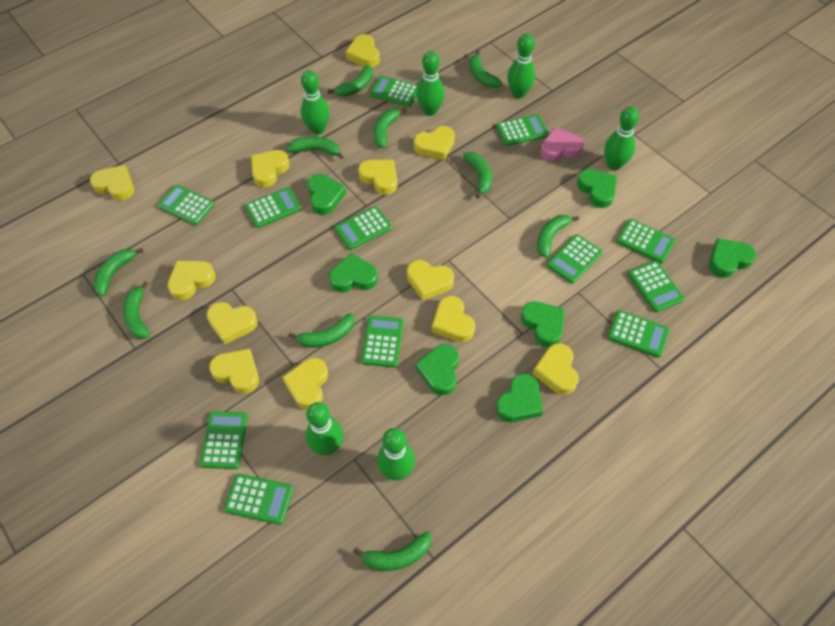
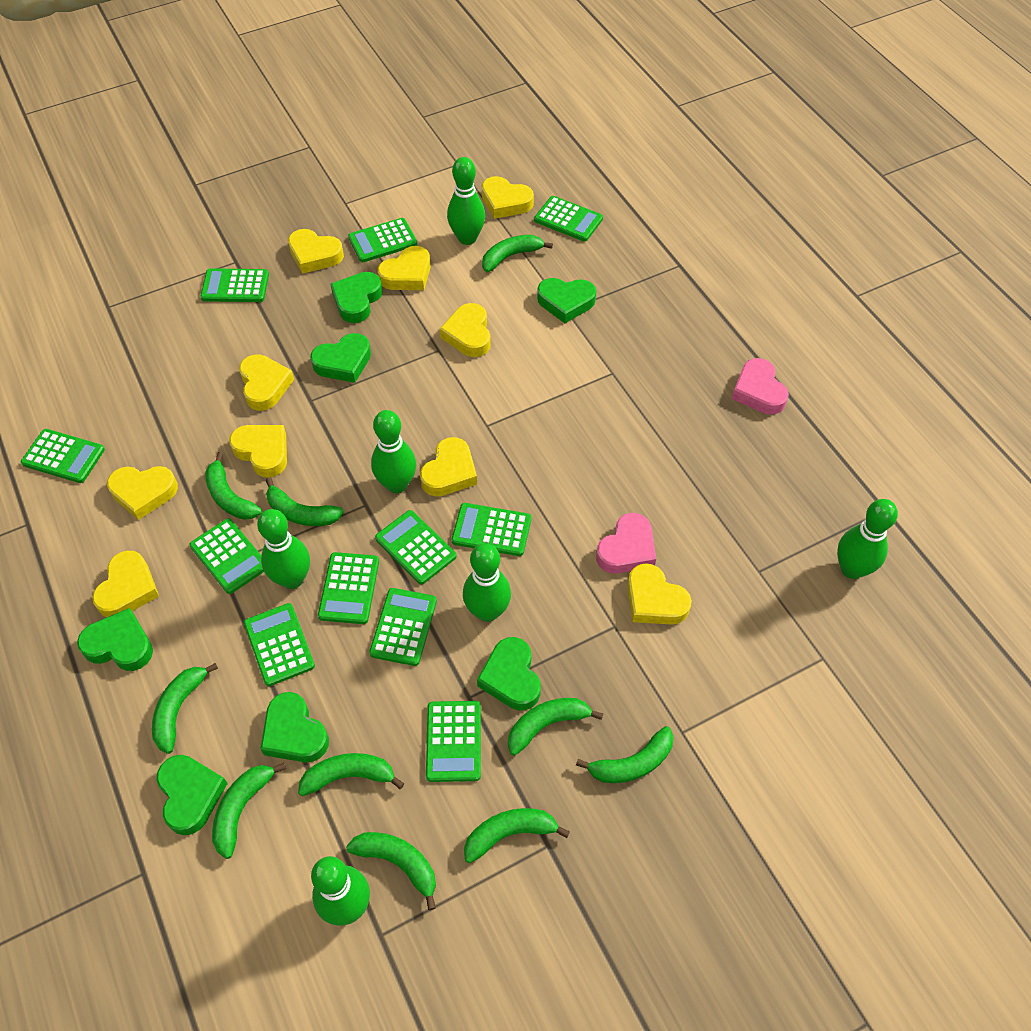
green calculator: [158,184,215,225] [200,411,248,469] [224,474,293,525] [245,187,301,228] [335,206,392,250] [361,315,403,367] [370,76,418,107] [496,114,549,146] [547,234,602,284] [608,310,670,357] [616,219,675,263] [628,261,684,312] = 12 -> [21,429,105,483] [190,519,264,594] [200,268,269,302] [244,603,315,686] [318,552,379,624] [348,218,417,262] [369,588,437,666] [375,510,456,584] [426,701,481,782] [452,503,531,556] [534,196,603,242] = 11
pink heart: [540,127,584,161] = 1 -> [596,513,656,574] [732,358,789,415] = 2
yellow heart: [90,165,134,201] [167,261,216,300] [207,302,258,344] [209,348,259,394] [251,150,290,188] [282,358,328,410] [346,34,380,67] [358,160,397,195] [407,260,454,301] [414,126,455,160] [432,296,475,342] [533,343,579,395] = 12 -> [92,551,159,618] [107,466,178,520] [229,425,287,478] [239,354,294,411] [288,229,344,274] [378,246,431,290] [420,437,477,497] [440,303,491,357] [482,176,534,219] [627,563,692,625] = 10

